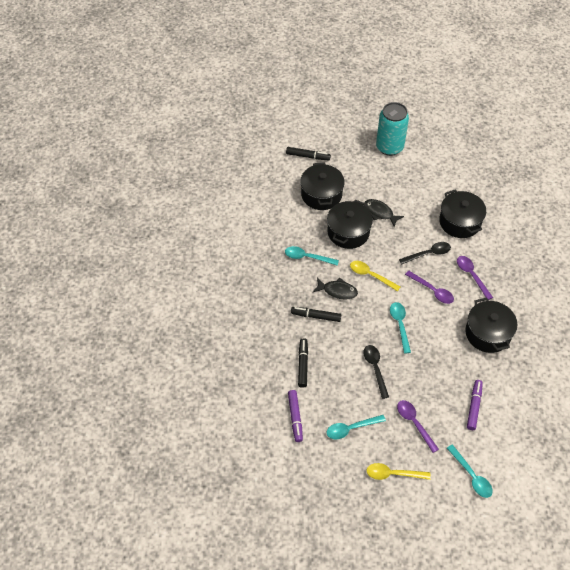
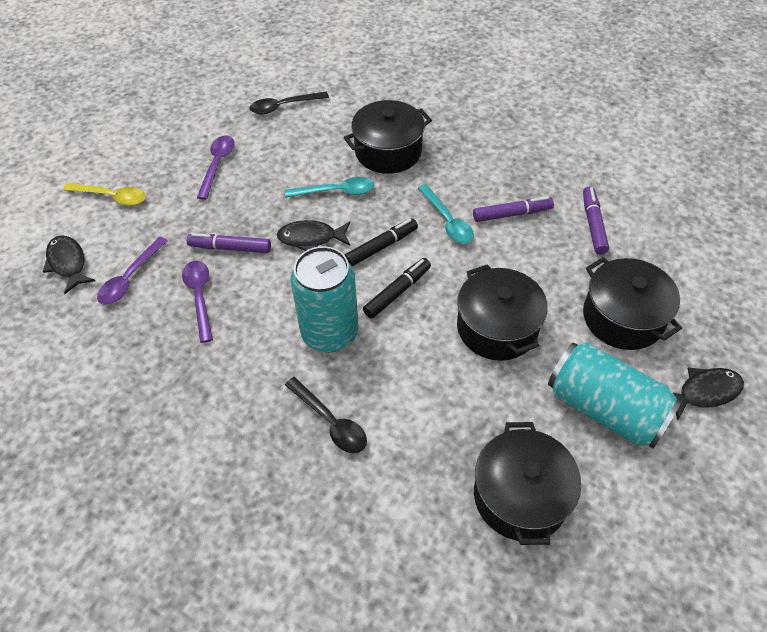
black fish: [313,278,358,299] [365,199,404,227] = 2 -> [43,235,95,294] [277,220,350,251] [672,367,744,420] = 3
black marker: [286,147,331,160] [291,307,341,322] [298,338,308,388] = 3 -> [345,218,418,266] [363,258,431,319] = 2
purple marker: [288,390,303,442] [467,380,483,430] = 2 -> [187,233,271,253] [473,196,554,222] [583,187,609,255] = 3
turquoise can: [376,102,409,156] = 1 -> [290,246,358,352] [548,342,682,449] = 2
turquoise spoon: [285,246,339,266] [326,415,386,439] [390,302,411,354] [447,444,493,498] = 4 -> [285,177,374,197] [418,184,474,244] = 2
yellow spoon: [350,261,400,292] [366,463,431,480] = 2 -> [63,183,146,206] = 1

